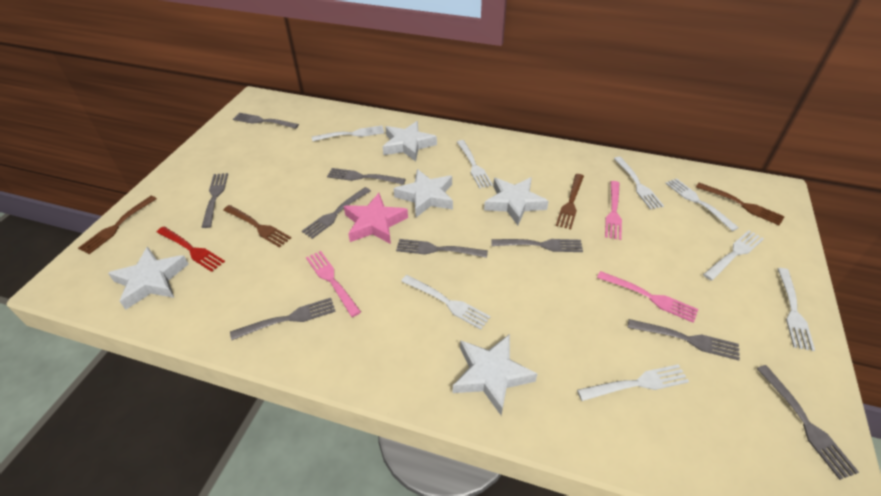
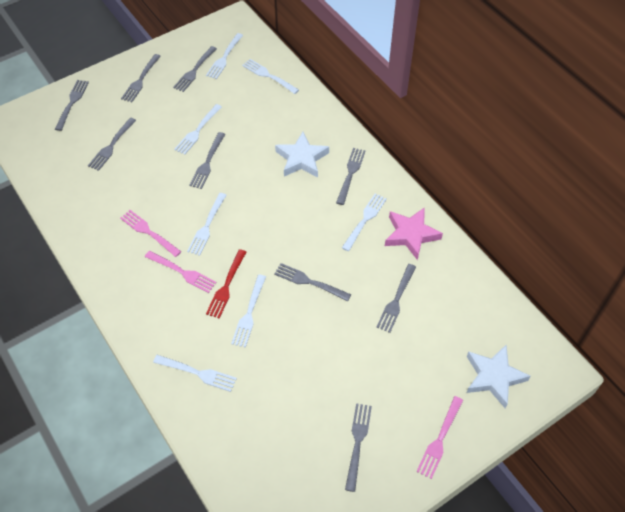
brown fork: [78,196,157,254] [223,205,291,247] [556,174,584,229] [696,183,785,225] = 4 -> none = 0
white fork: [312,126,384,142] [401,275,491,330] [457,140,493,189] [577,364,689,401] [614,157,664,210] [665,178,739,231] [703,230,764,281] [777,268,815,351] = 8 -> [153,355,237,392] [174,104,222,155] [187,193,226,256] [206,33,243,79] [231,275,266,348] [242,59,299,94] [342,193,387,251] = 7
white star: [108,247,188,310] [383,121,437,161] [394,169,453,217] [453,334,537,416] [484,177,549,225] = 5 -> [275,132,329,177] [466,345,531,408] = 2

